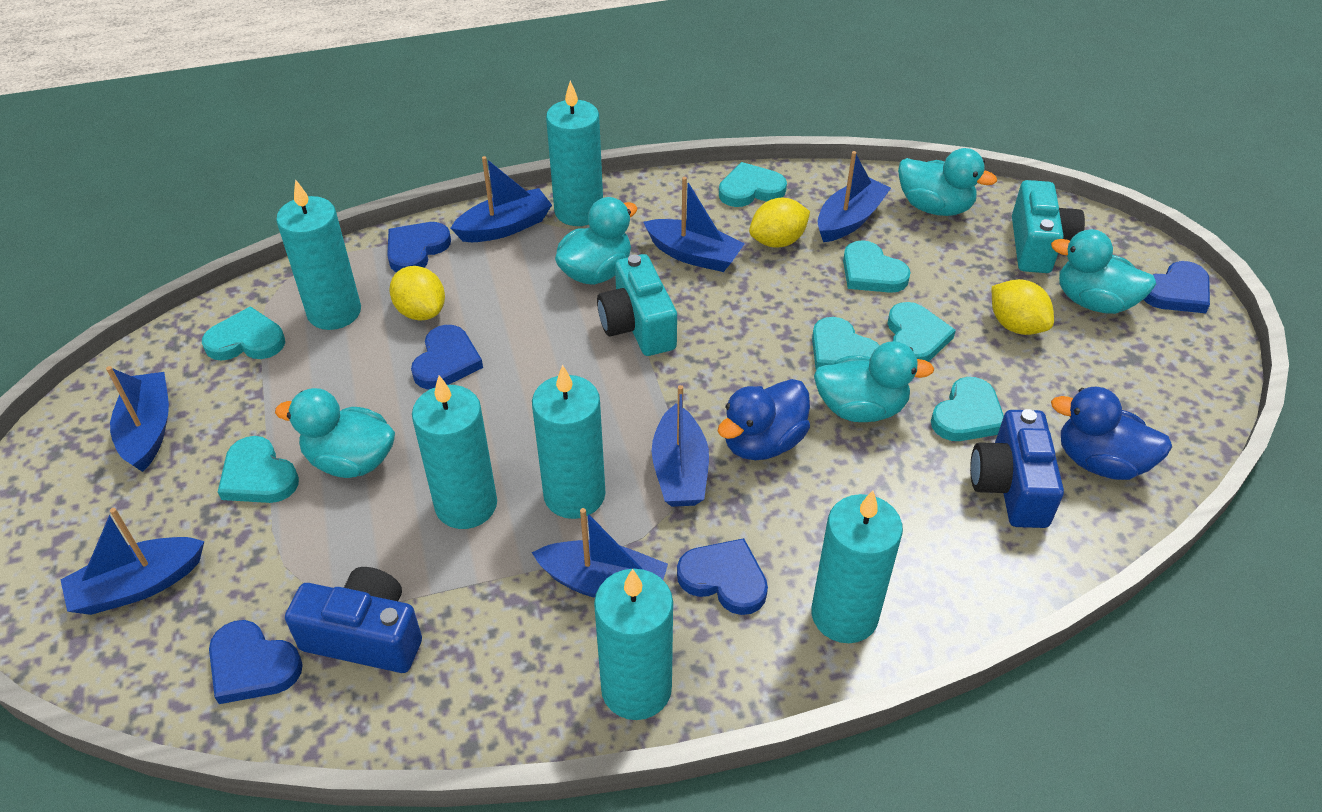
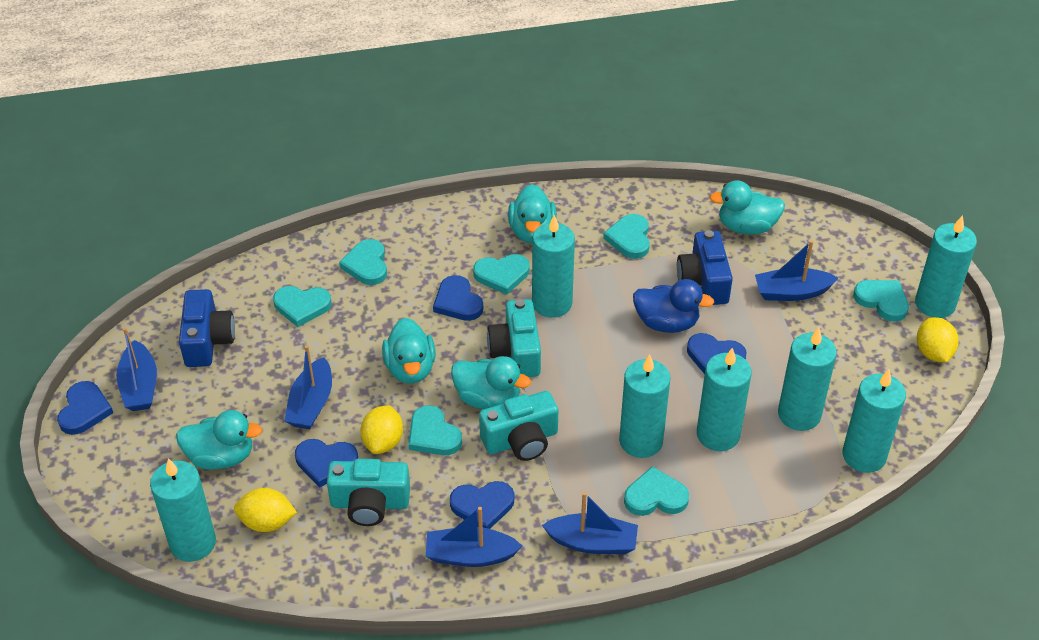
blue boat: [61,508,205,615] [106,366,169,472] [451,156,552,242] [532,508,668,598] [643,177,745,272] [652,385,709,507] [817,151,891,242] = 7 -> [116,328,157,411] [285,345,332,429] [426,507,522,567] [542,492,638,554] [755,240,838,301] = 5
blue duck: [718,379,810,460] [1051,387,1172,480] = 2 -> [633,279,714,333] = 1
turquoise camera: [597,254,677,356] [1012,180,1085,273] = 2 -> [327,459,410,526] [479,391,559,461] [487,299,541,377] = 3
turquoise candle: [276,179,361,330] [412,375,497,529] [532,364,605,519] [546,81,603,226] [594,569,673,720] [811,490,903,643] = 6 -> [150,458,216,562] [532,215,575,318] [619,354,671,458] [697,348,752,451] [778,328,837,431] [842,369,906,473] [915,215,977,318] = 7

